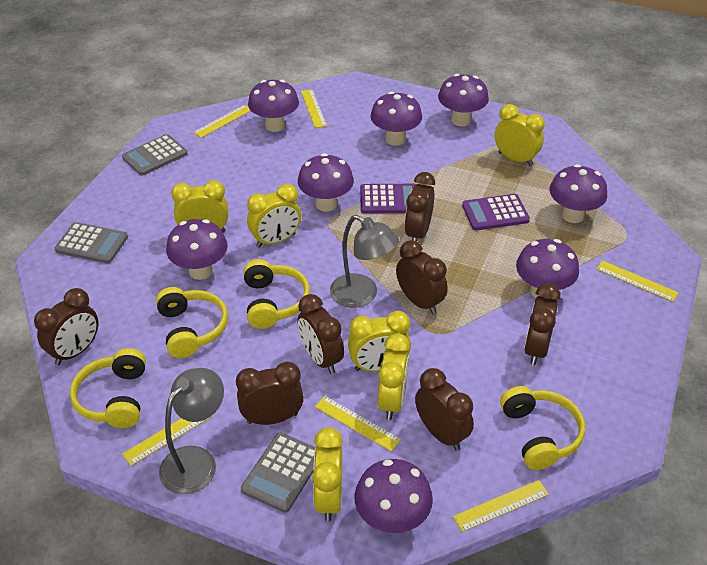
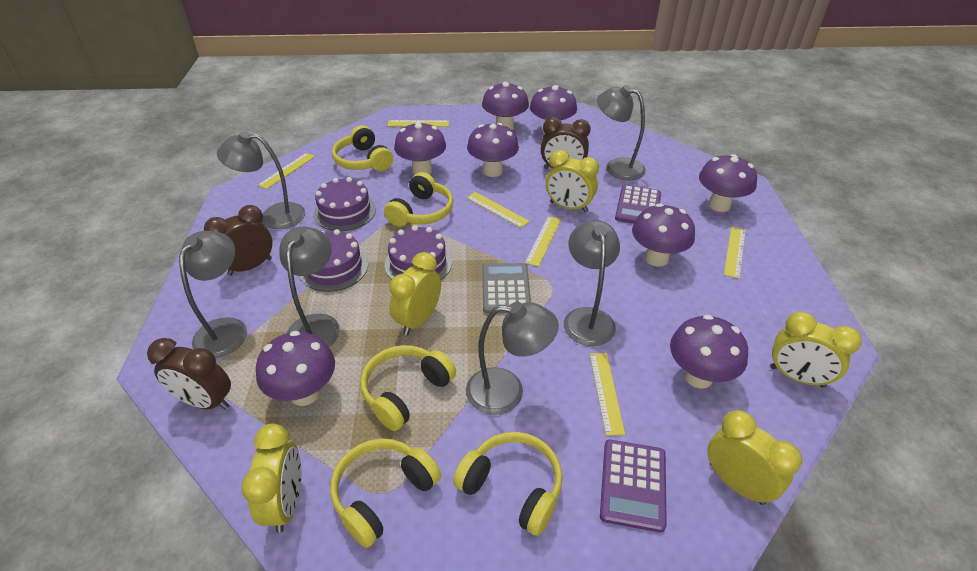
brown clock: [34,288,99,365] [236,362,304,425] [298,294,344,374] [396,240,448,314] [404,172,435,241] [415,368,474,451] [524,283,561,365] = 7 -> [147,338,231,410] [204,205,272,276] [541,117,591,169] = 3
grey calculator: [55,222,128,264] [122,134,188,176] [241,433,316,513] = 3 -> [482,263,531,313] = 1
grey lamp: [159,368,224,494] [330,215,399,308] = 2 -> [179,231,247,358] [217,131,305,229] [279,227,340,347] [466,302,559,415] [564,220,620,346] [597,85,646,180] = 6
purple cake: none = 0 -> [300,229,368,292] [314,177,376,231] [385,225,452,280] = 3
yellow clock: [171,180,228,233] [247,184,301,248] [312,427,343,521] [348,311,411,372] [378,333,410,420] [494,104,545,166] = 6 -> [241,423,302,533] [389,252,441,335] [546,150,599,213] [707,410,802,505] [770,311,862,388] = 5
yellow headphones: [70,348,146,428] [156,287,228,358] [243,259,310,329] [500,386,585,470] = 4 -> [330,438,441,548] [332,125,393,171] [360,345,456,431] [384,172,453,227] [453,432,562,536] = 5

